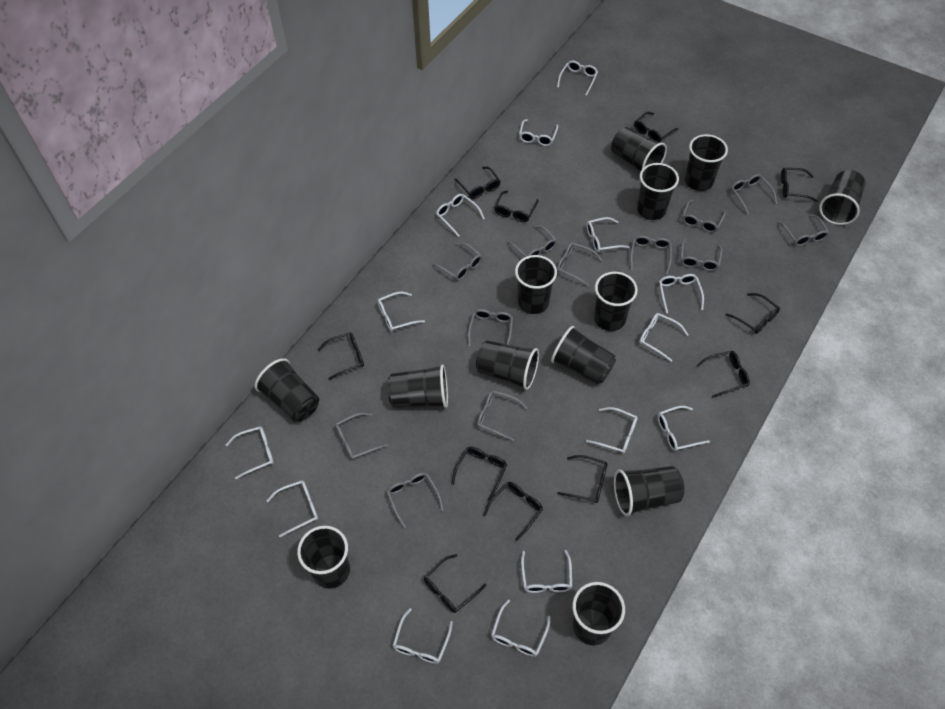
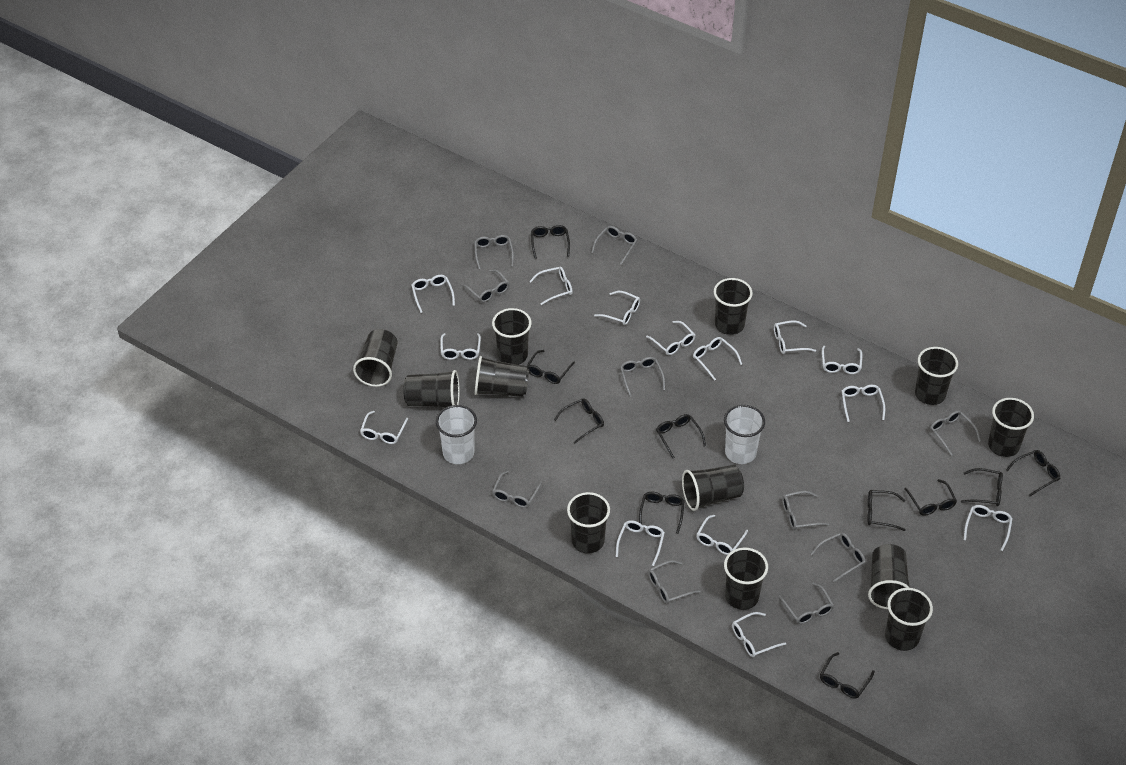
black cup: [255,358,319,422] [297,526,350,589] [388,364,448,408] [476,340,539,390] [515,255,557,314] [551,326,616,384] [572,582,625,645] [594,272,638,331] [611,127,667,171] [614,466,684,516] [637,163,679,220] [685,134,728,191] [819,170,865,225] = 13 -> [353,329,397,387] [403,370,460,407] [475,356,529,397] [492,308,532,365] [567,492,610,553] [682,465,744,511] [714,278,753,335] [724,548,768,610] [868,544,910,609] [885,588,933,651] [915,347,958,405] [988,398,1034,457] = 12
black glasses: [318,333,364,380] [424,554,486,613] [451,447,507,501] [454,167,500,199] [483,482,543,541] [494,191,539,222] [557,455,608,503] [634,112,678,143] [696,351,750,398] [726,293,780,334] [781,168,818,202] = 11 -> [527,350,575,384] [531,225,570,259] [554,398,604,444] [639,491,685,534] [656,414,706,459] [820,652,875,698] [868,490,906,531] [904,479,957,516] [961,468,1003,506] [1006,450,1060,496] = 10
grey glasses: [335,413,388,460] [387,472,444,529] [432,243,482,281] [468,309,513,346] [477,390,527,441] [507,225,557,257] [557,242,603,286] [630,236,672,275] [681,239,723,271] [682,200,726,233] [731,174,777,215] [778,214,829,246] = 12 -> [462,269,509,302] [474,235,514,270] [492,471,542,508] [591,226,637,265] [620,357,665,397] [648,560,701,604] [779,583,834,624] [782,491,829,530] [810,533,865,582] [930,411,981,456] = 10
white cup: none = 0 -> [436,405,477,464] [724,405,765,464] = 2

